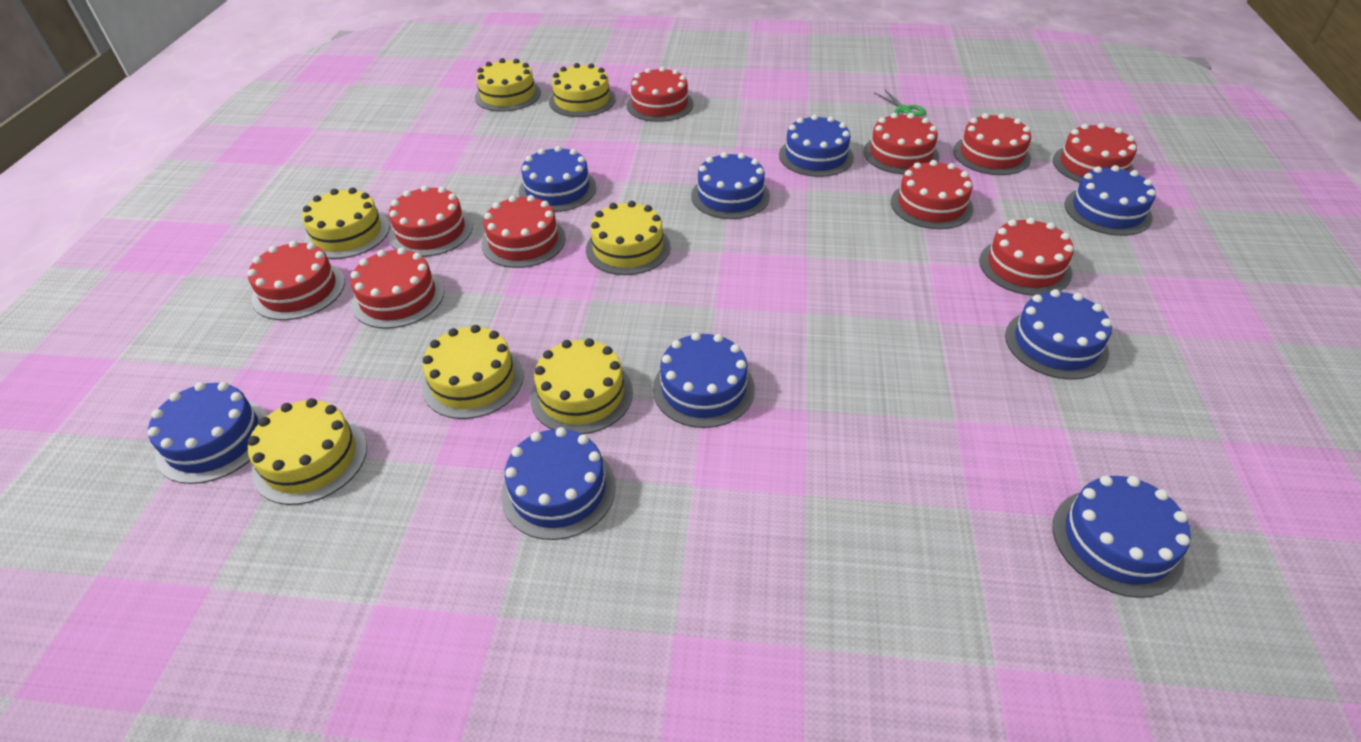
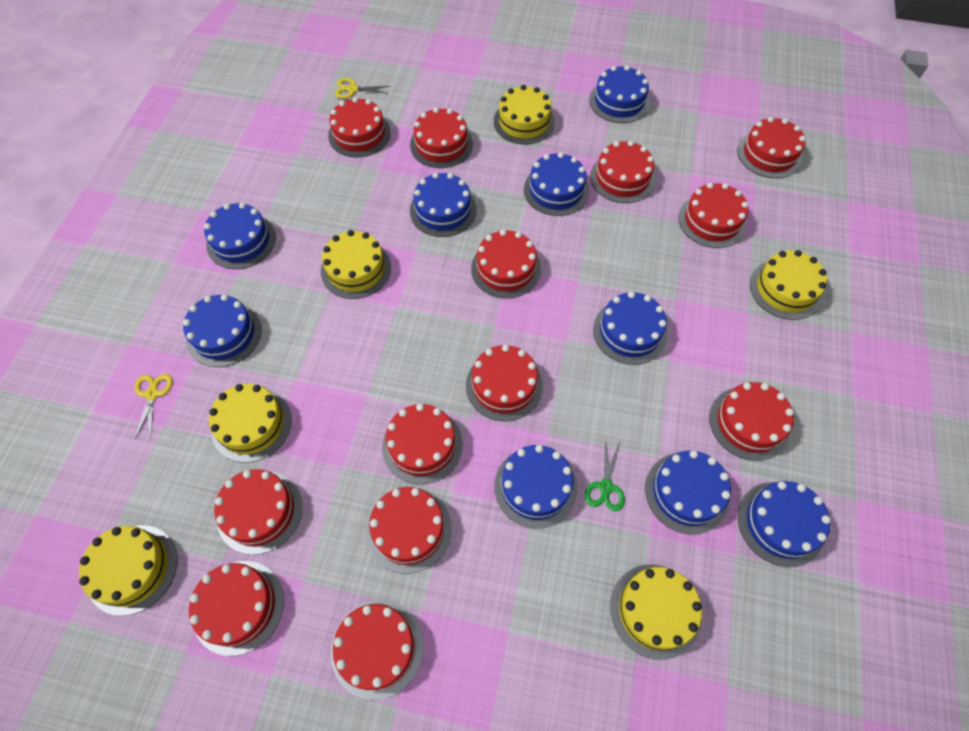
red cake: [247,241,345,320] [351,247,444,329] [389,185,473,257] [482,195,566,268] [626,67,694,122] [863,113,939,174] [891,160,973,229] [953,113,1031,175] [979,217,1074,296] [1053,123,1137,183] = 10 -> [189,561,284,656] [214,469,302,555] [328,97,391,157] [331,600,424,700] [366,487,452,574] [382,404,463,484] [410,107,473,168] [466,345,543,421] [471,230,541,298] [590,141,655,203] [678,183,748,248] [710,382,794,461] [737,117,806,178] = 13
yellow cake: [247,398,367,505] [302,188,390,259] [422,325,524,419] [475,58,541,112] [530,338,633,434] [549,63,616,117] [586,201,670,275] = 7 -> [79,525,178,616] [209,384,292,463] [321,230,391,299] [494,85,555,144] [610,564,702,660] [750,250,827,320] = 6
yellow scissors: none = 0 -> [135,374,173,439] [335,78,389,99] = 2

